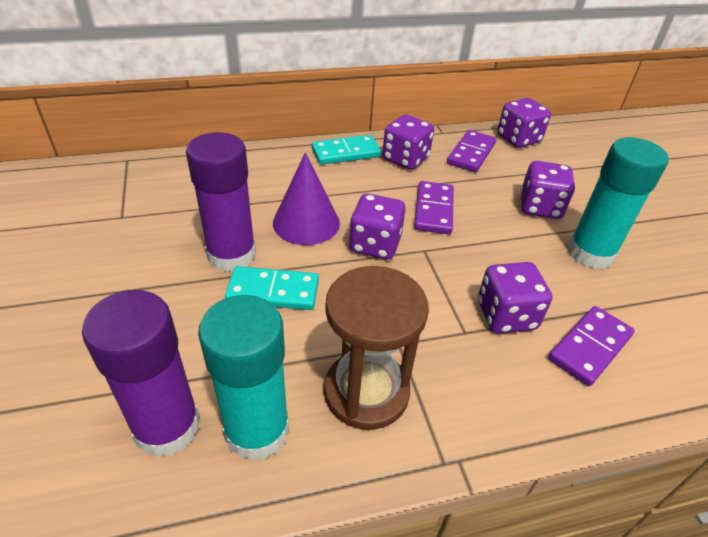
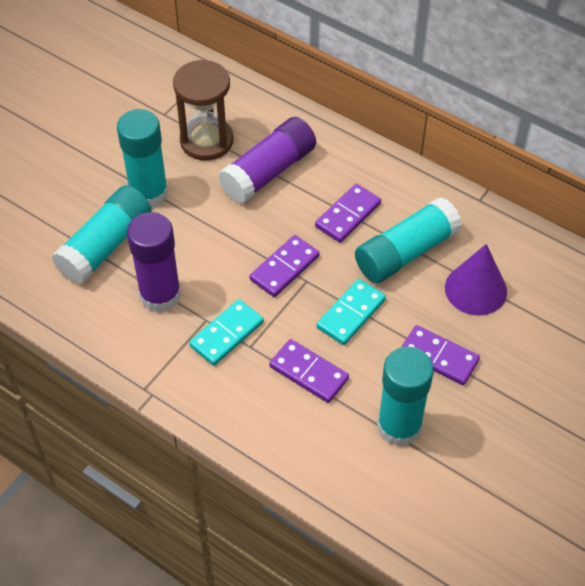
purple dice: [349,193,406,259] [382,114,434,170] [478,262,552,334] [497,98,551,148] [521,161,575,219] = 5 -> none = 0
purple domino: [414,181,454,234] [447,130,496,172] [548,306,635,386] = 3 -> [250,235,319,297] [270,339,349,403] [315,184,381,243] [402,325,480,385] = 4
turquoise glue stick: [198,295,289,461] [567,137,669,269] = 2 -> [52,185,151,284] [117,109,168,207] [355,197,462,283] [377,346,434,446] = 4

